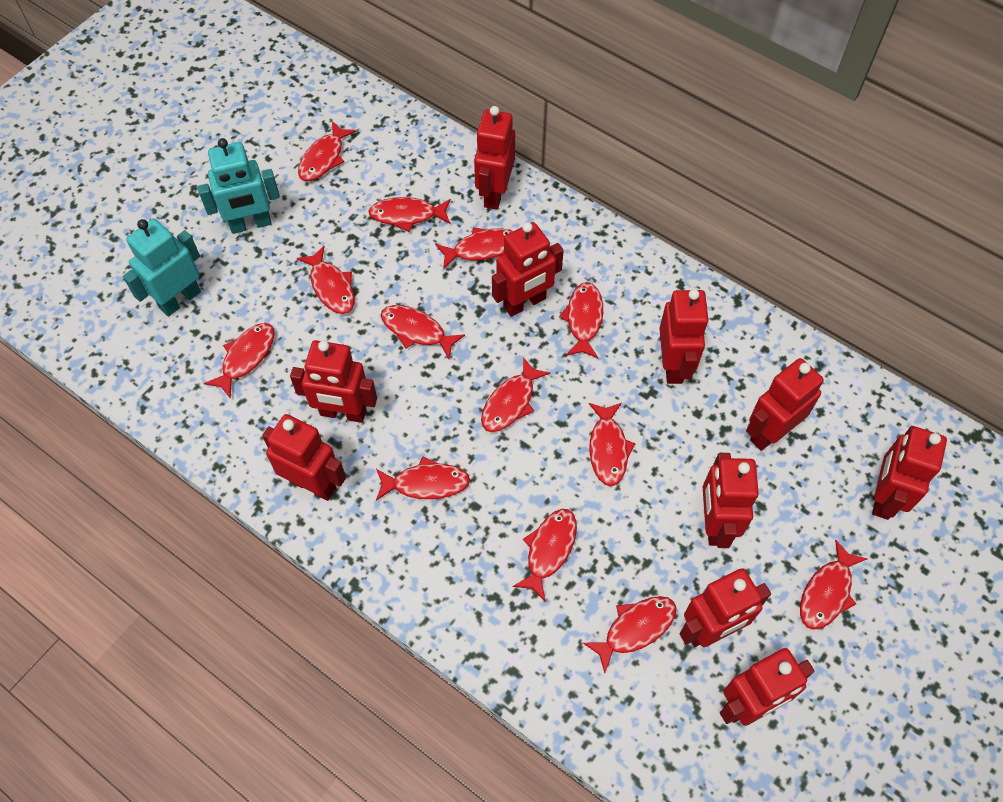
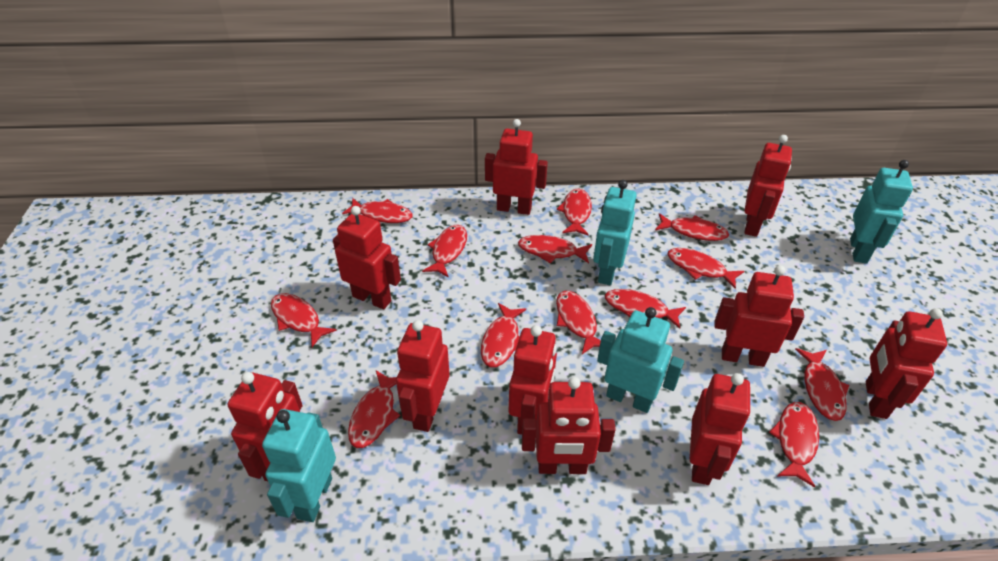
turquoise robot: [123,219,201,317] [198,138,280,234] = 2 -> [262,409,336,522] [593,180,637,285] [597,307,684,413] [850,160,913,264] = 4

